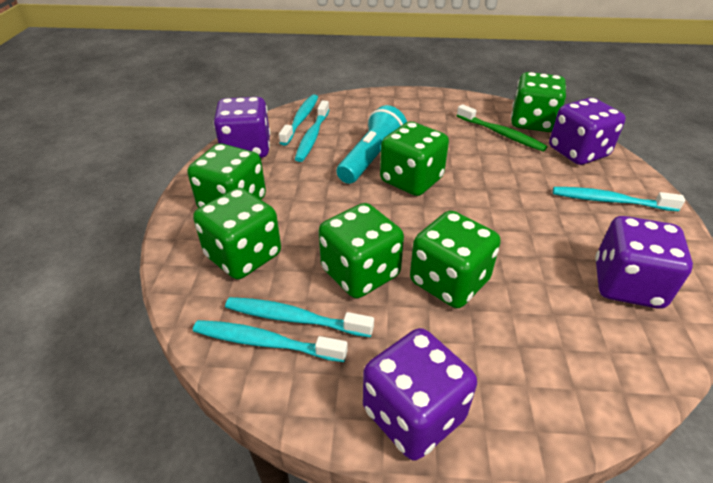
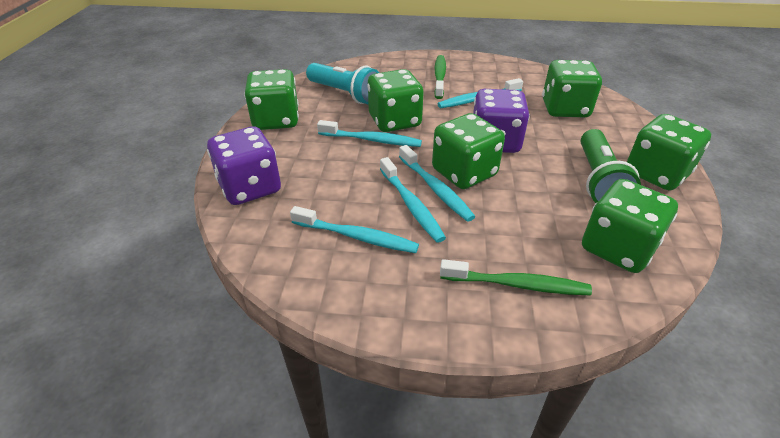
green flashlight: none = 0 -> [581,129,641,203] = 1
green toothbrush: [457,104,548,152] = 1 -> [434,55,446,99] [440,259,592,295] = 2
purple dice: [214,97,270,158] [363,328,477,461] [549,97,626,165] [595,216,693,309] = 4 -> [207,126,281,205] [473,89,530,153] = 2

